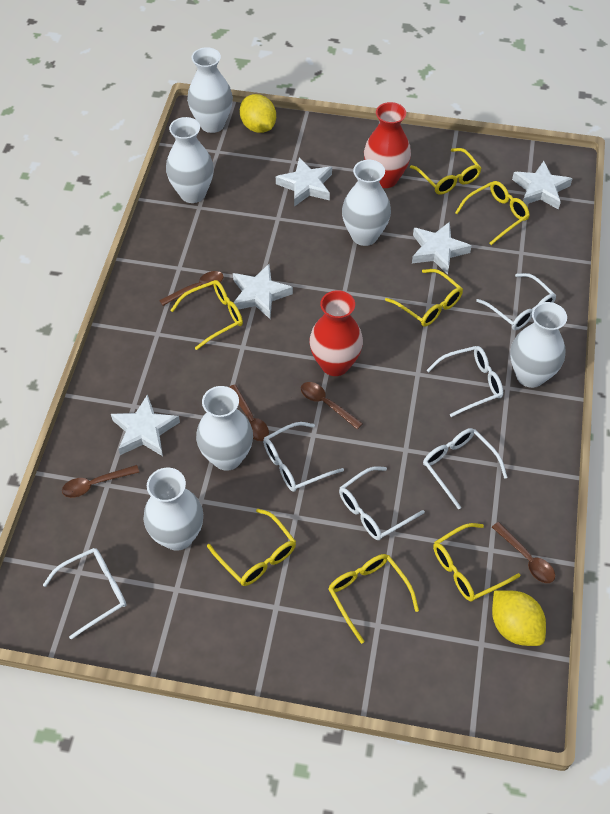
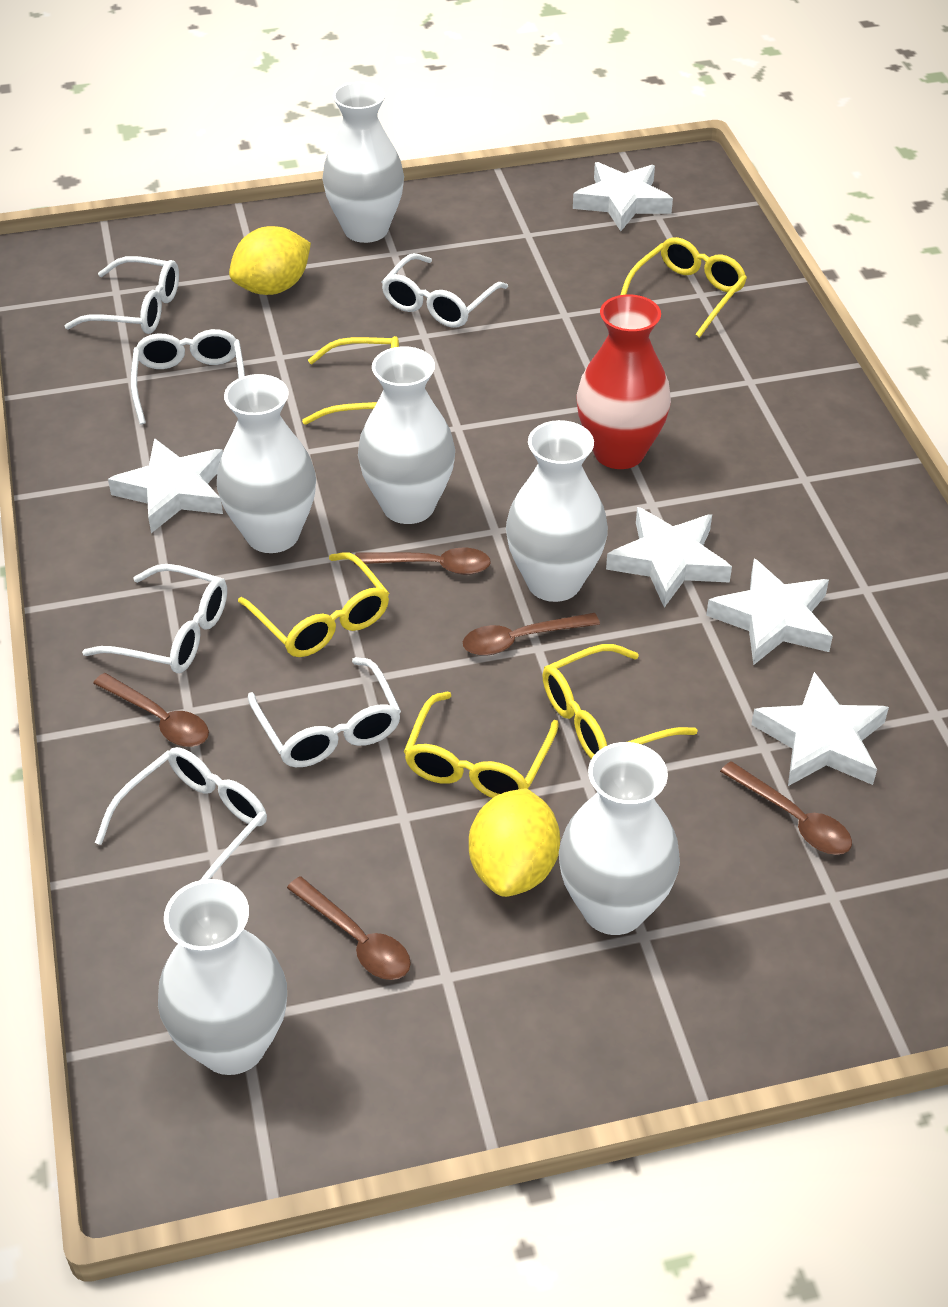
red vase: [309,290,363,376] [364,102,411,188] = 2 -> [576,295,671,469] = 1
yellow glasses: [171,280,243,350] [207,509,296,586] [328,554,419,644] [385,269,463,327] [410,148,481,195] [433,523,520,602] [455,181,530,245] = 7 -> [238,552,389,657] [302,336,399,425] [404,691,559,798] [542,644,698,759] [621,237,747,338] = 5

